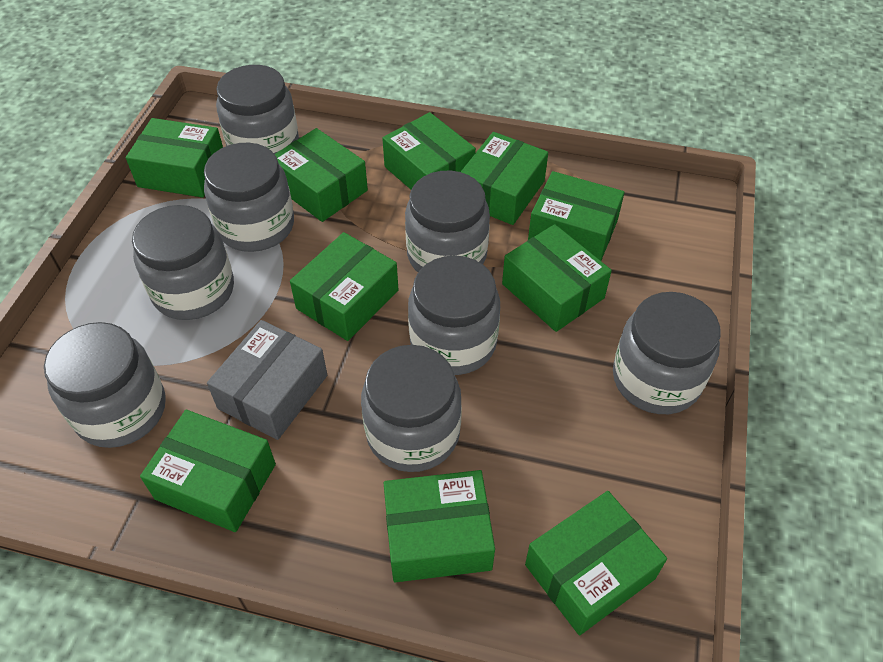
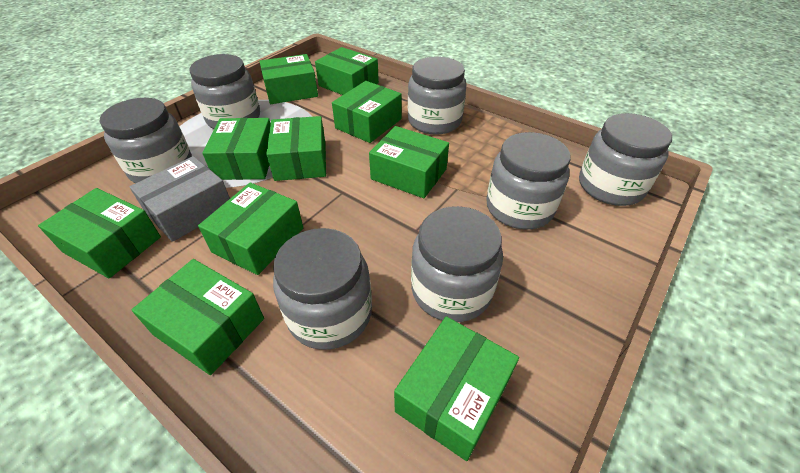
grey jar: [44,322,166,448] [132,205,234,320] [204,143,294,252] [216,65,299,154] [361,345,462,472] [405,171,490,272] [408,255,500,375] [613,292,721,414] = 8 -> [100,98,192,183] [189,54,260,129] [273,228,372,350] [408,57,466,135] [411,206,503,322] [486,132,571,230] [579,113,672,206] = 7

